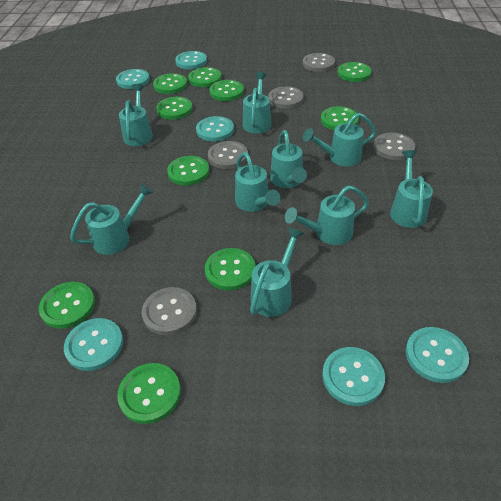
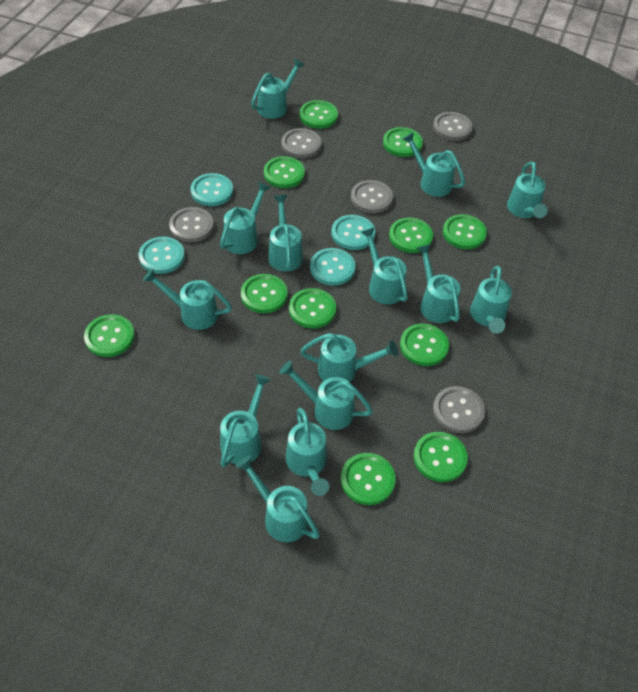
green button: [39,282,95,329] [117,363,181,424] [153,73,187,94] [156,97,193,120] [167,156,209,186] [188,67,222,87] [205,248,255,290] [209,80,244,101] [321,106,359,130] [338,62,372,82] = 10 -> [84,314,135,357] [241,274,287,313] [264,156,305,188] [289,288,336,328] [300,100,338,129] [341,453,396,505] [383,127,423,157] [389,218,433,253] [400,324,449,366] [414,432,468,482] [443,214,487,249] = 11
turquoise button: [64,318,123,371] [116,69,150,89] [175,51,207,69] [196,116,234,142] [322,347,385,406] [406,327,469,383] = 6 -> [138,237,185,274] [191,173,233,206] [310,248,355,286] [331,215,375,250] = 4
turquoise watering can: [70,184,154,255] [119,84,153,146] [235,152,280,212] [243,72,271,133] [250,227,304,317] [270,130,307,188] [285,185,369,245] [303,113,376,166] [390,150,433,228] = 9 -> [143,268,232,330] [220,182,271,254] [220,374,271,468] [235,455,320,542] [251,58,304,119] [268,195,303,272] [279,361,373,430] [285,408,329,496] [300,333,398,382] [361,228,408,304] [402,132,465,197] [417,244,460,323] [470,266,512,334] [507,162,548,218] = 14

